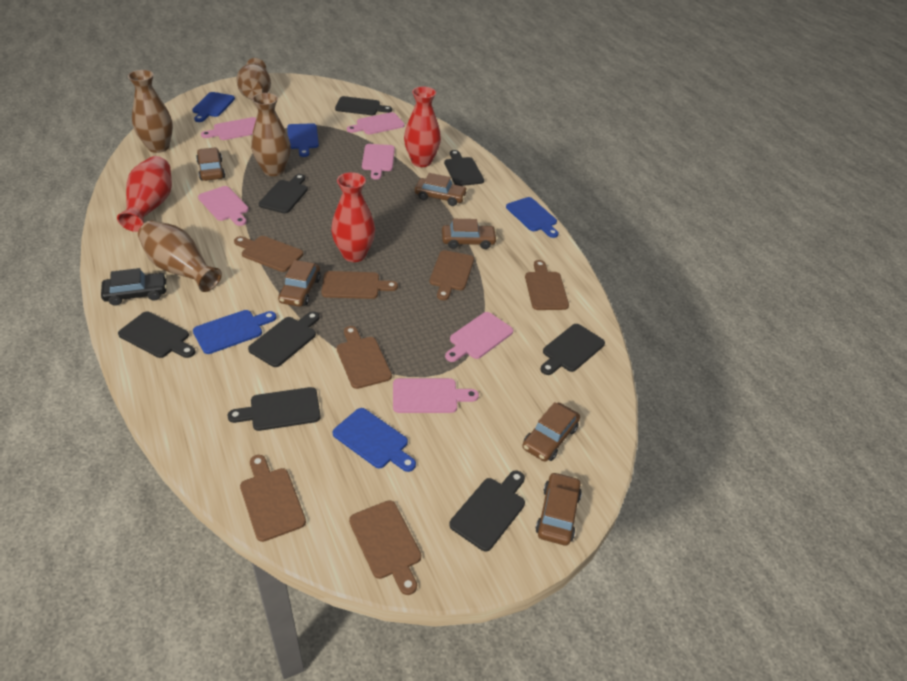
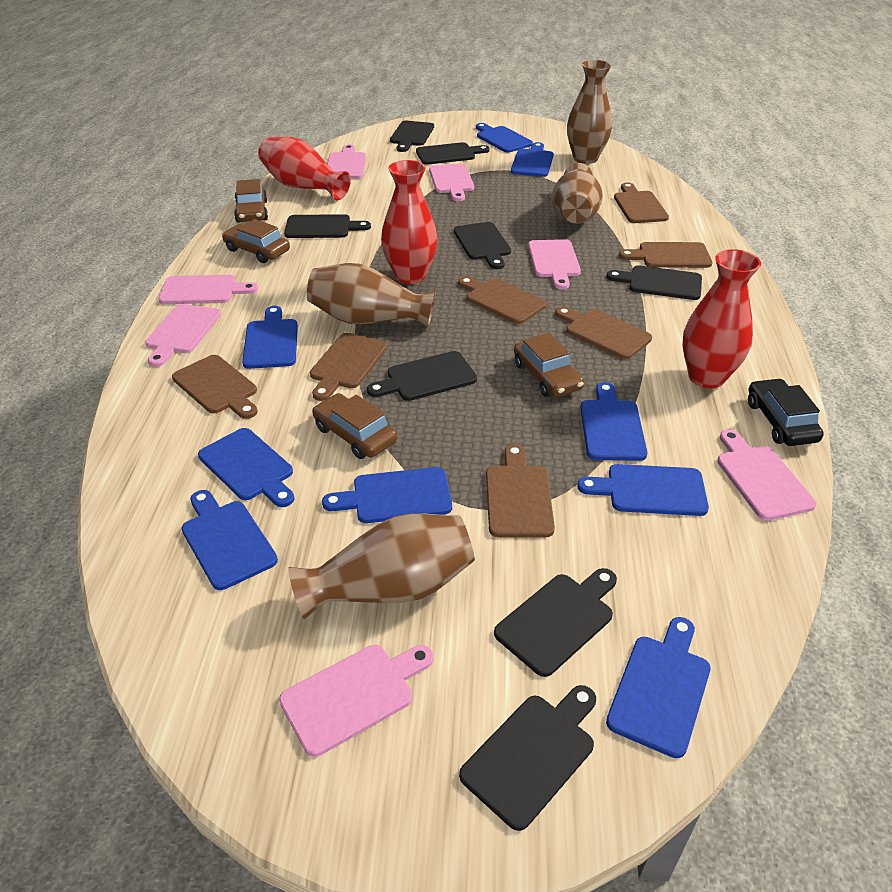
blue cutting board: [192,92,235,122] [193,310,277,354] [287,123,319,157] [333,408,416,472] [506,197,559,238] = 5 -> [181,490,278,590] [198,428,294,507] [242,306,298,369] [322,467,452,523] [476,123,533,153] [511,142,554,177] [577,464,709,516] [580,382,647,461] [606,617,711,758] = 9
brown car: [196,148,225,181] [278,260,321,307] [415,173,468,206] [442,219,497,249] [522,402,580,462] [535,472,582,546] = 6 -> [222,219,290,263] [234,179,268,223] [312,393,397,459] [514,333,584,397] = 4
pink cutting board: [198,186,249,226] [201,117,256,140] [347,112,405,134] [362,144,395,180] [393,378,479,413] [445,312,513,362] = 6 -> [145,304,221,367] [159,275,258,304] [279,645,433,757] [327,144,366,179] [429,164,474,201] [528,239,581,289] [717,429,816,521] = 7

